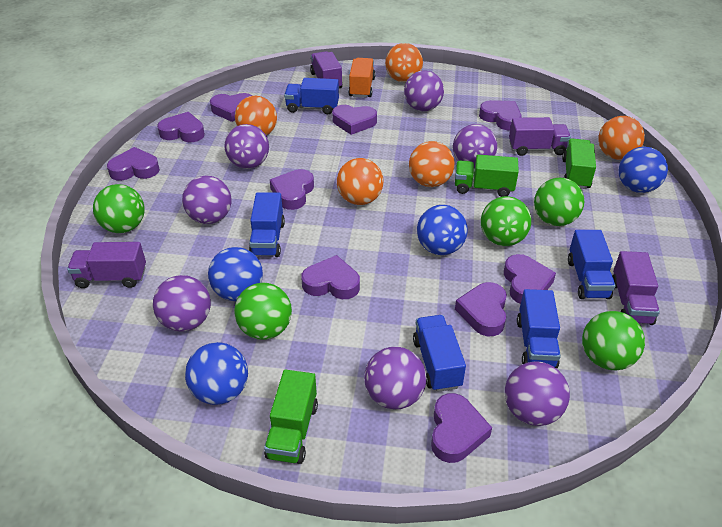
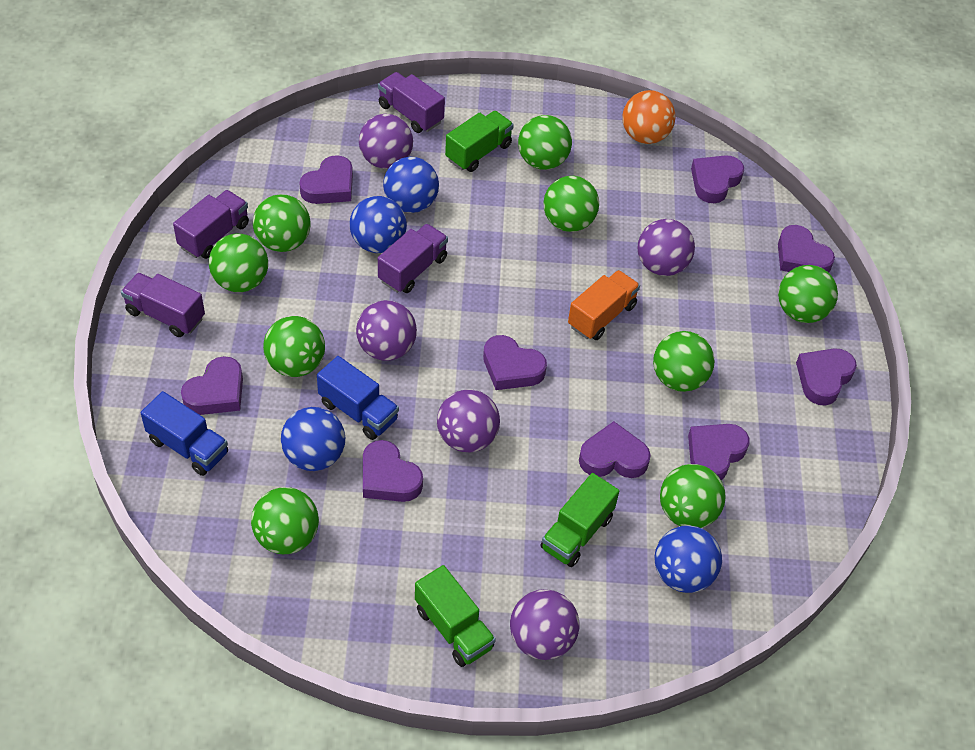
blue truck: [249,192,285,257] [284,78,339,114] [413,315,466,392] [517,289,561,368] [568,230,616,299] = 5 -> [141,391,228,476] [317,356,399,440] = 2
green ball: [93,184,145,233] [234,283,292,340] [481,196,531,246] [534,178,584,226] [582,311,645,370] = 5 -> [209,234,268,292] [251,487,319,554] [253,194,310,252] [263,316,325,377] [518,115,572,170] [543,176,599,232] [653,331,715,392] [660,464,726,528] [778,265,838,323] = 9
orange ball: [235,96,277,136] [337,158,383,205] [385,43,423,82] [409,141,455,187] [598,116,645,160] = 5 -> [622,90,675,144] = 1
purple ball: [153,275,211,332] [182,176,232,224] [224,124,269,169] [364,347,426,409] [404,70,444,111] [453,124,497,169] [505,361,570,426] = 7 -> [356,300,417,361] [359,114,413,169] [437,389,500,453] [510,589,580,660] [637,219,695,276] = 5
purple heart: [107,147,160,181] [157,112,205,142] [210,93,252,122] [270,169,314,210] [301,255,360,299] [332,105,377,135] [431,393,492,463] [455,282,507,336] [479,100,522,131] [504,254,556,304] = 10 -> [181,356,243,415] [299,155,353,204] [363,440,423,502] [483,335,547,390] [579,421,651,478] [688,424,749,480] [691,155,744,203] [778,225,835,273] [796,348,857,406] = 9

